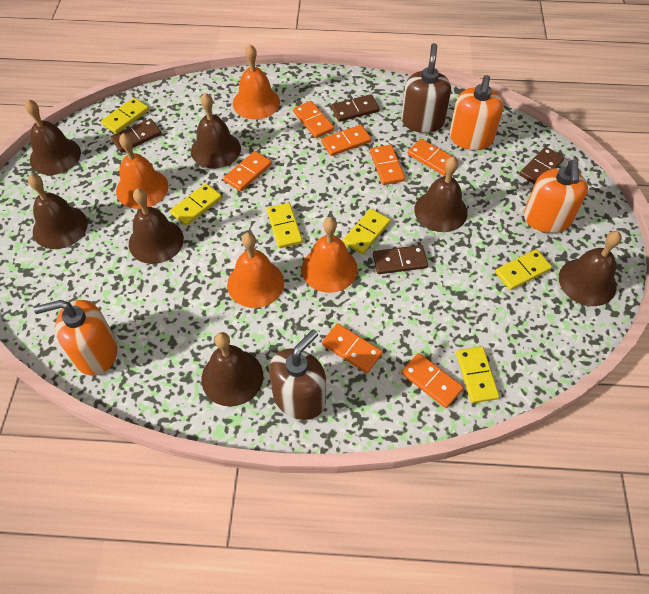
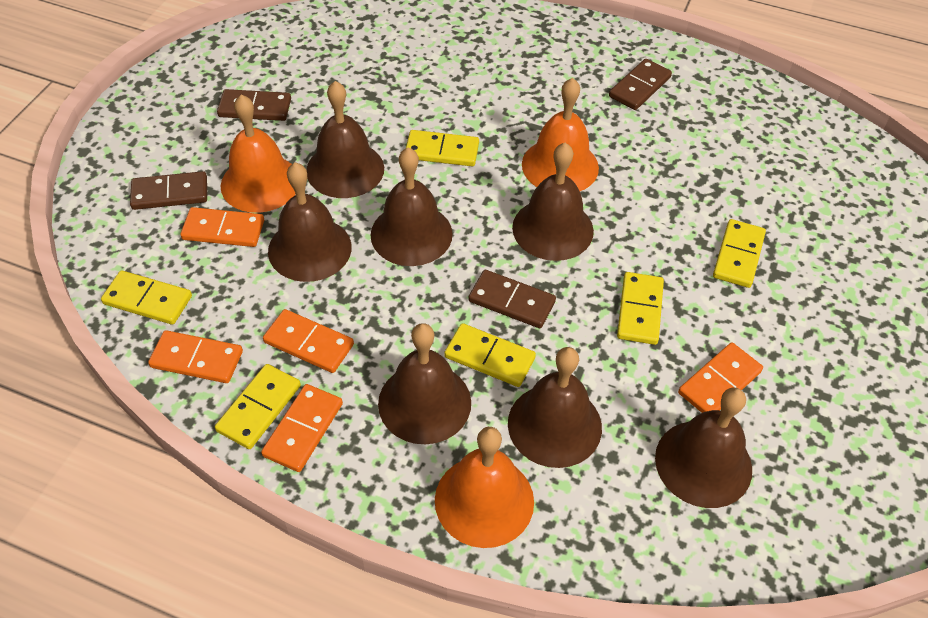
brown soap dispenser: [269,329,326,420] [401,43,451,133] = 2 -> none = 0
orange bell: [116,133,169,209] [227,233,284,308] [233,45,280,119] [301,217,358,293] = 4 -> [221,95,296,213] [435,427,534,548] [522,78,599,191] = 3
orange domino: [224,151,272,192] [293,101,334,138] [321,125,371,156] [322,323,382,373] [370,145,405,185] [401,353,463,408] [408,139,458,176] = 7 -> [148,330,243,383] [181,207,264,247] [261,384,343,472] [263,309,354,373] [678,342,763,413] = 5
orange soap dispenser: [34,300,118,376] [450,75,503,150] [524,160,588,233] = 3 -> none = 0

